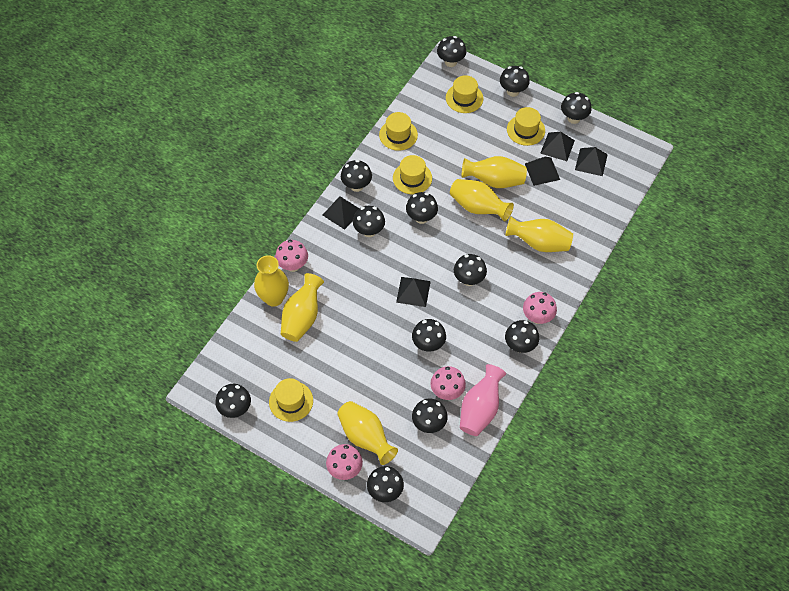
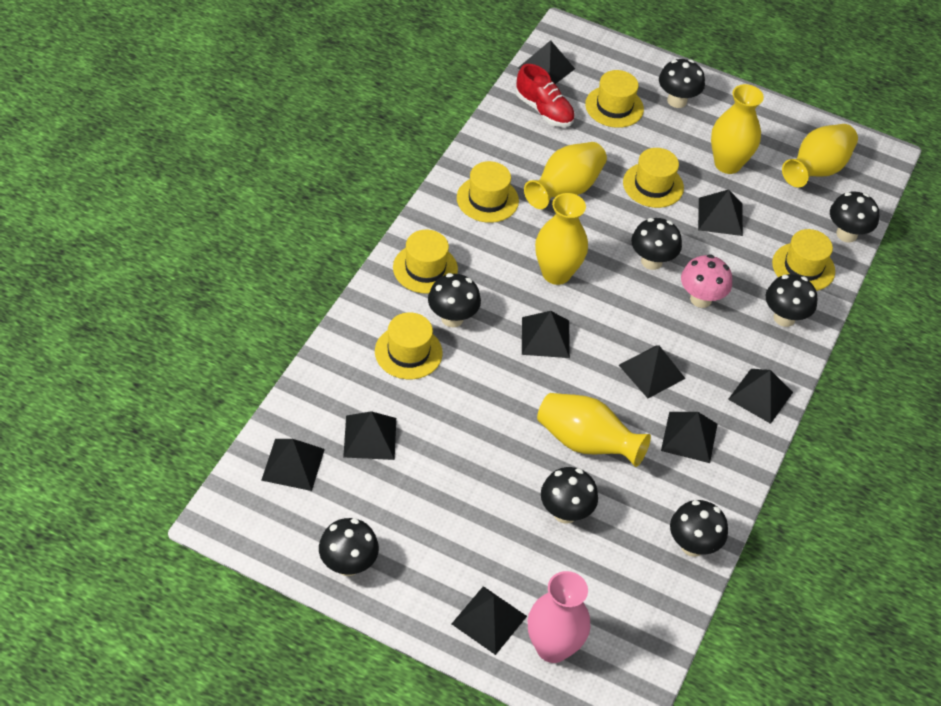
black mushroom: [215,384,251,418] [341,160,372,192] [353,205,385,237] [367,466,404,502] [406,192,438,224] [412,319,446,352] [412,399,448,433] [437,36,466,67] [454,254,487,286] [500,66,530,97] [505,320,539,353] [561,92,592,124] = 12 -> [319,518,379,576] [428,273,481,327] [541,467,598,524] [631,218,682,270] [659,59,705,108] [670,500,728,557] [766,274,817,327] [830,192,879,243] = 8
black pyramid: [323,196,359,230] [396,277,431,307] [525,157,560,186] [540,132,575,161] [575,147,608,176] = 5 -> [261,439,325,491] [343,411,396,460] [452,586,527,655] [518,40,575,84] [522,311,570,358] [619,345,686,398] [661,412,717,463] [698,189,743,236] [728,369,793,424] = 9
pink mushroom: [275,240,308,272] [326,444,363,480] [430,366,466,400] [523,292,557,324] = 4 -> [681,254,732,308] = 1
red shoe: none = 0 -> [516,64,575,127] = 1
yellow hat: [269,378,313,422] [379,112,418,151] [393,155,432,194] [446,75,483,113] [507,107,545,146] = 5 -> [375,312,443,379] [393,230,458,294] [457,161,519,223] [585,70,644,128] [623,148,684,208] [772,229,835,291] = 6
yellow vase: [254,255,289,307] [281,273,324,342] [337,401,398,465] [450,179,514,222] [462,156,527,188] [505,216,573,252] = 6 -> [524,142,607,209] [535,193,588,285] [537,393,651,467] [711,84,764,174] [782,124,858,187] = 5

